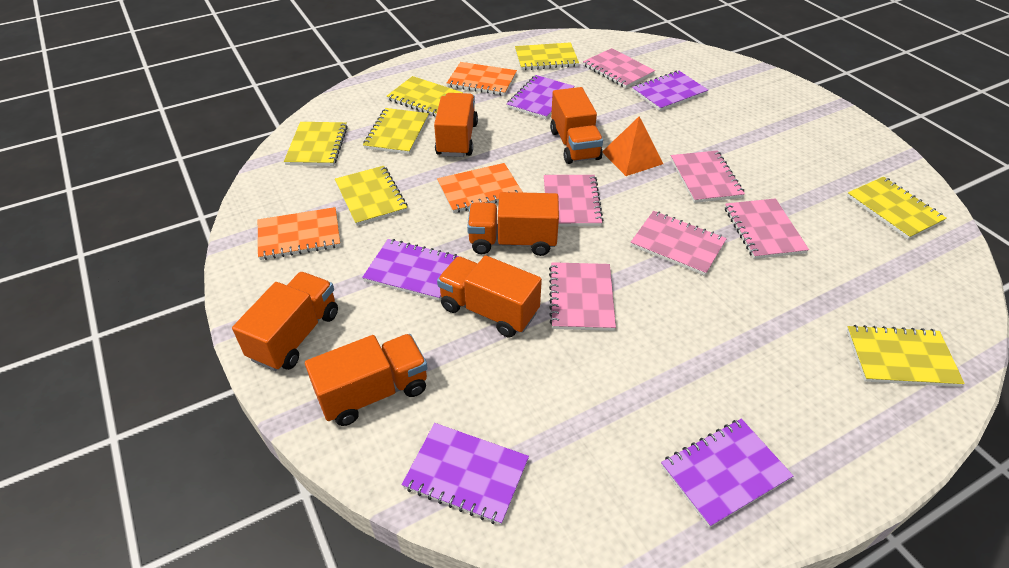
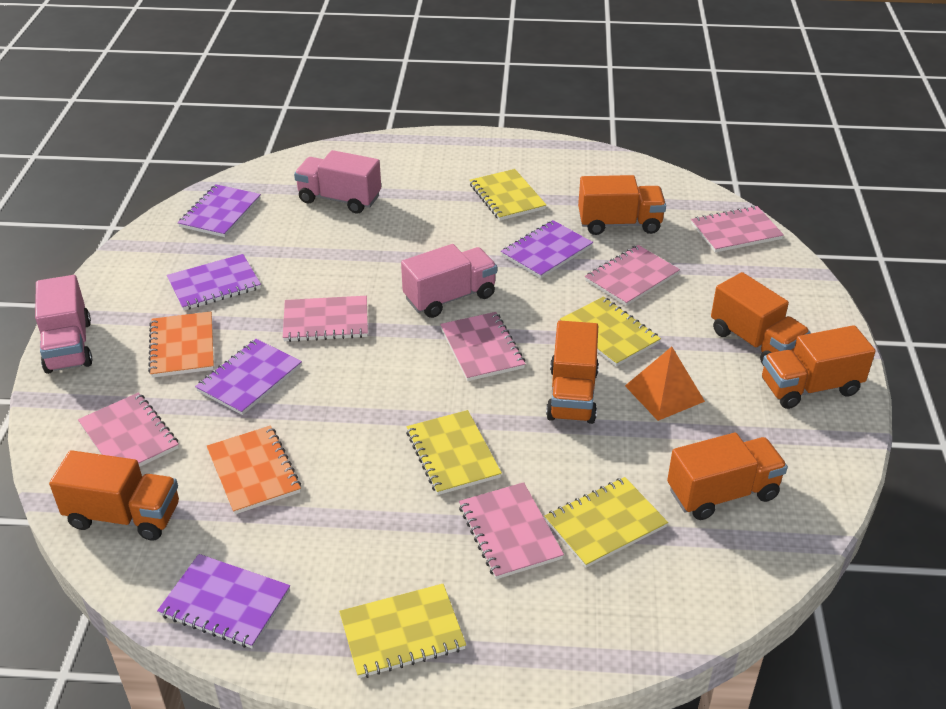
orange notebook: [258,207,340,260] [437,163,523,213] [447,62,517,96] = 3 -> [148,311,214,378] [207,425,301,514] = 2
pink truck: none = 0 -> [35,275,92,374] [294,150,381,214] [401,244,497,318] = 3
yellow notebook: [284,122,348,166] [335,166,408,226] [363,108,429,154] [387,76,463,116] [515,42,579,70] [846,325,965,387] [847,177,947,240] = 7 -> [339,584,466,678] [406,410,502,495] [469,169,546,221] [545,477,668,568] [560,297,661,367] = 5

